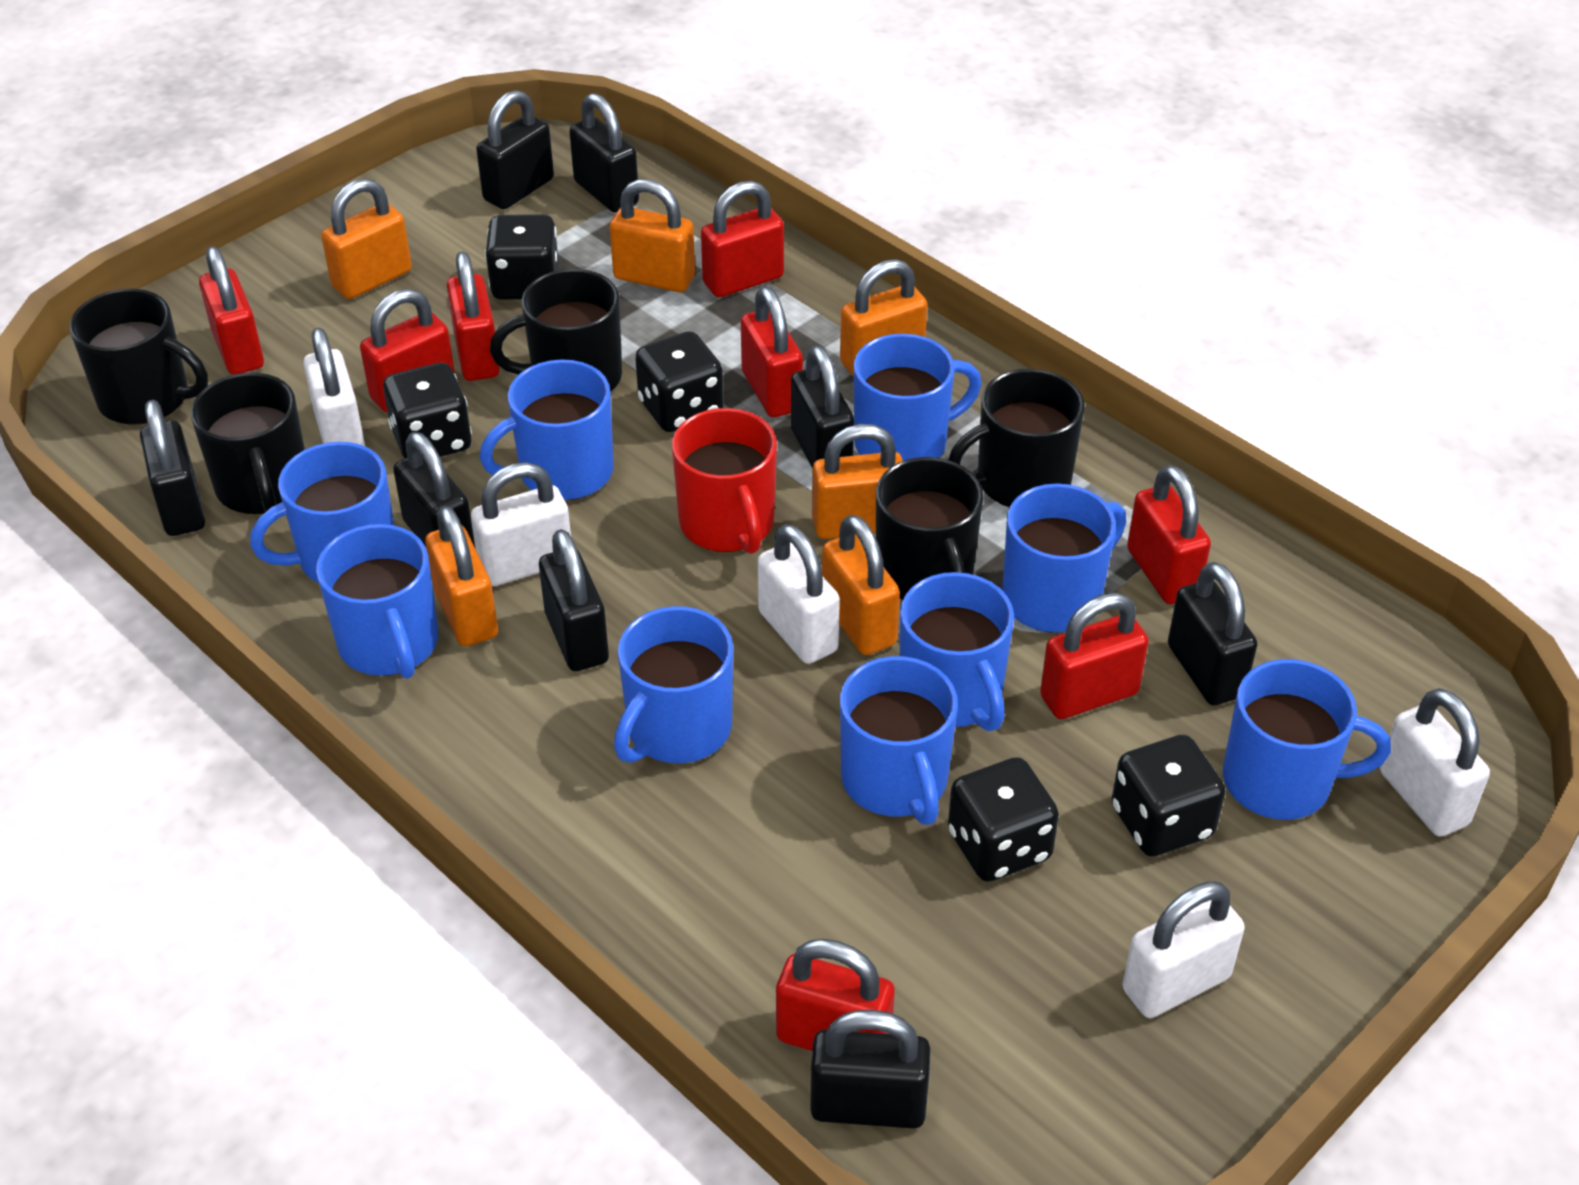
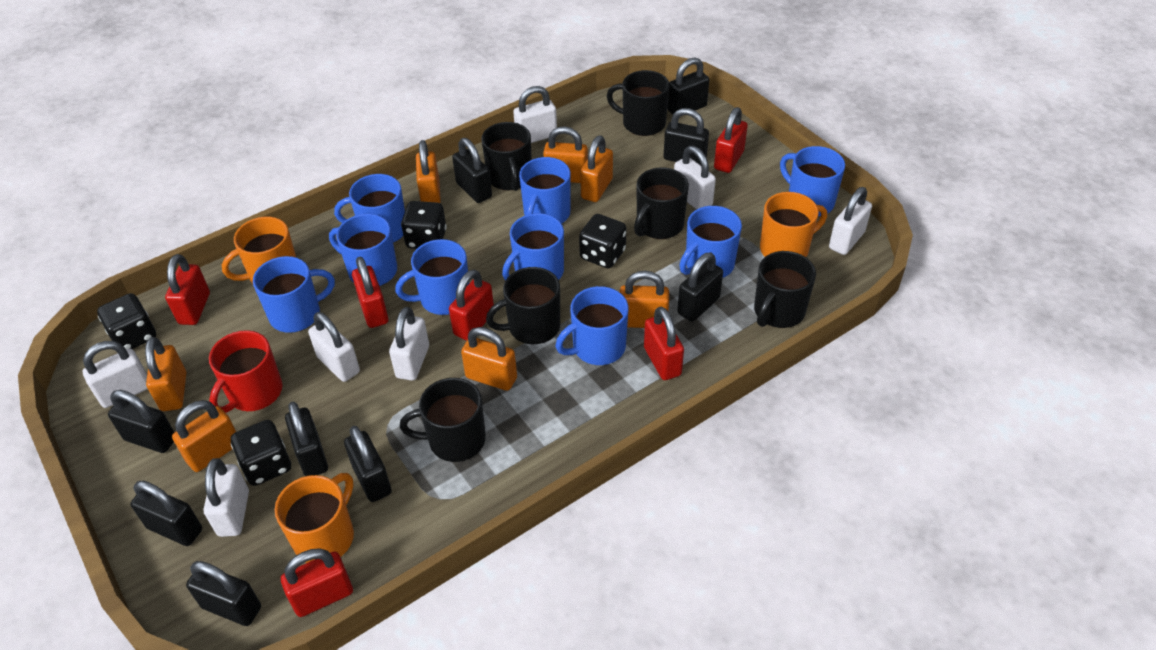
black dice: [383,363,472,459] [485,214,558,300] [635,331,724,432] [948,757,1059,882] [1111,735,1226,857] = 5 -> [97,293,156,349] [231,420,291,486] [401,201,447,249] [579,214,626,268] = 4
black mug: [70,289,208,425] [191,373,305,514] [490,269,622,392] [876,457,983,599] [949,369,1085,508] = 5 -> [400,378,486,462] [481,122,532,191] [486,267,560,344] [607,70,669,136] [634,167,689,239] [754,251,816,328] = 6
black padlock: [140,400,205,536] [393,432,475,547] [476,90,554,209] [539,529,609,671] [569,93,639,213] [791,345,854,468] [810,1010,930,1129] [1168,562,1257,705] = 8 -> [108,390,175,453] [130,481,202,546] [186,561,261,626] [285,402,328,476] [344,426,392,502] [452,138,492,203] [664,108,709,165] [667,58,709,115] [677,252,723,322] = 9
orange mug: none = 0 -> [222,217,296,284] [275,473,354,563] [760,192,827,257] = 3
orange padlock: [321,178,412,299] [425,506,498,647] [610,179,695,292] [812,424,903,539] [822,515,900,655] [840,259,928,377] = 6 -> [145,337,186,411] [172,400,236,472] [416,140,441,203] [461,327,517,391] [543,126,588,183] [580,135,613,202] [620,271,669,328] = 7
red padlock: [199,246,264,375] [360,289,455,413] [447,251,500,381] [701,181,784,297] [741,287,803,417] [776,939,895,1051] [1040,592,1149,719] [1127,465,1211,604] = 8 -> [165,254,210,325] [281,548,353,617] [352,257,389,328] [449,270,494,341] [644,307,684,380] [714,107,748,173] = 6
white padlock: [303,328,365,446] [471,462,571,586] [757,524,840,664] [1123,881,1245,1018] [1380,688,1490,837] = 5 -> [83,341,148,408] [204,458,249,537] [308,312,360,382] [389,307,429,381] [513,86,557,143] [674,146,716,210] [829,187,872,255] = 7

